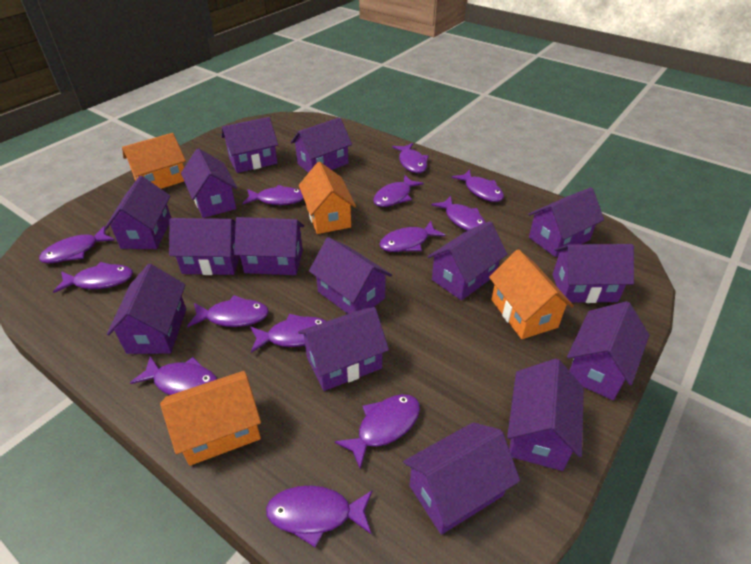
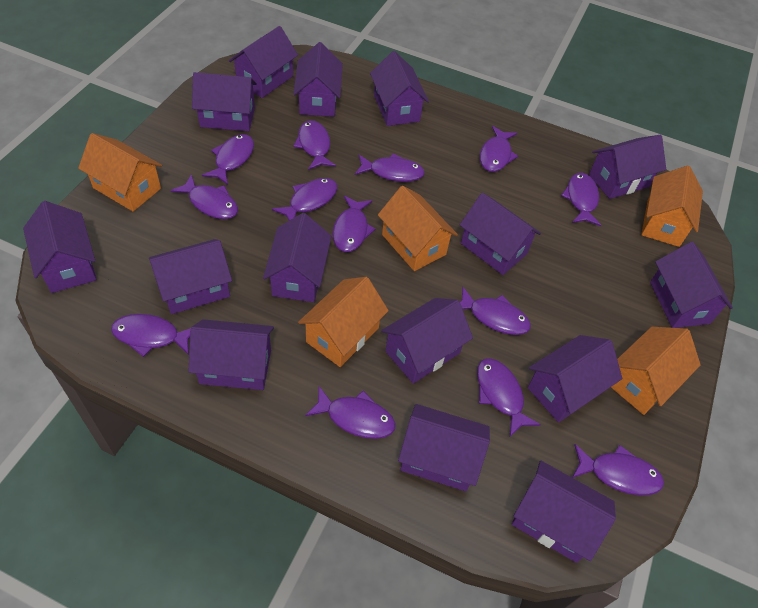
orange house: [122,133,186,189] [160,371,261,466] [299,162,356,234] [489,249,574,339] = 4 -> [78,133,162,212] [298,277,389,367] [378,186,458,271] [611,327,701,415] [641,166,703,247] = 5

